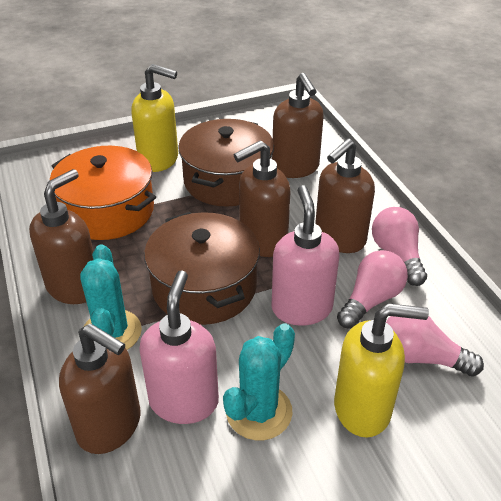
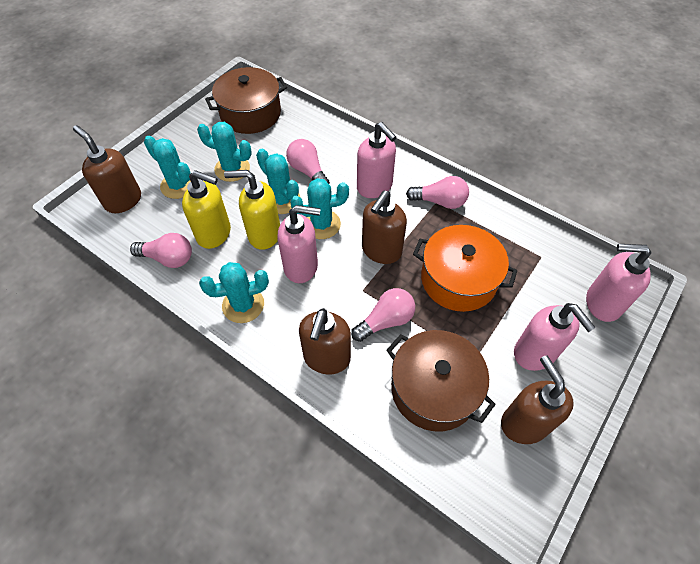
brown soap dispenser: [29,169,94,304] [59,324,141,454] [234,141,291,257] [272,73,324,178] [315,139,375,253] = 5 -> [73,125,141,213] [299,308,351,374] [362,191,407,264] [501,355,574,444] = 4
pink light bulb: [337,250,408,329] [372,207,427,286] [386,316,484,376] = 3 -> [130,233,192,268] [286,139,330,184] [351,288,415,342] [406,176,469,209] = 4
pink soap dispenser: [139,270,219,424] [272,185,340,326] = 2 -> [277,205,321,283] [357,122,396,198] [514,303,596,371] [586,244,652,322] = 4
turquoise cactus: [80,244,142,350] [223,323,295,440] = 2 -> [144,136,191,199] [197,122,252,182] [199,262,269,323] [256,149,300,214] [290,178,349,239] = 5

